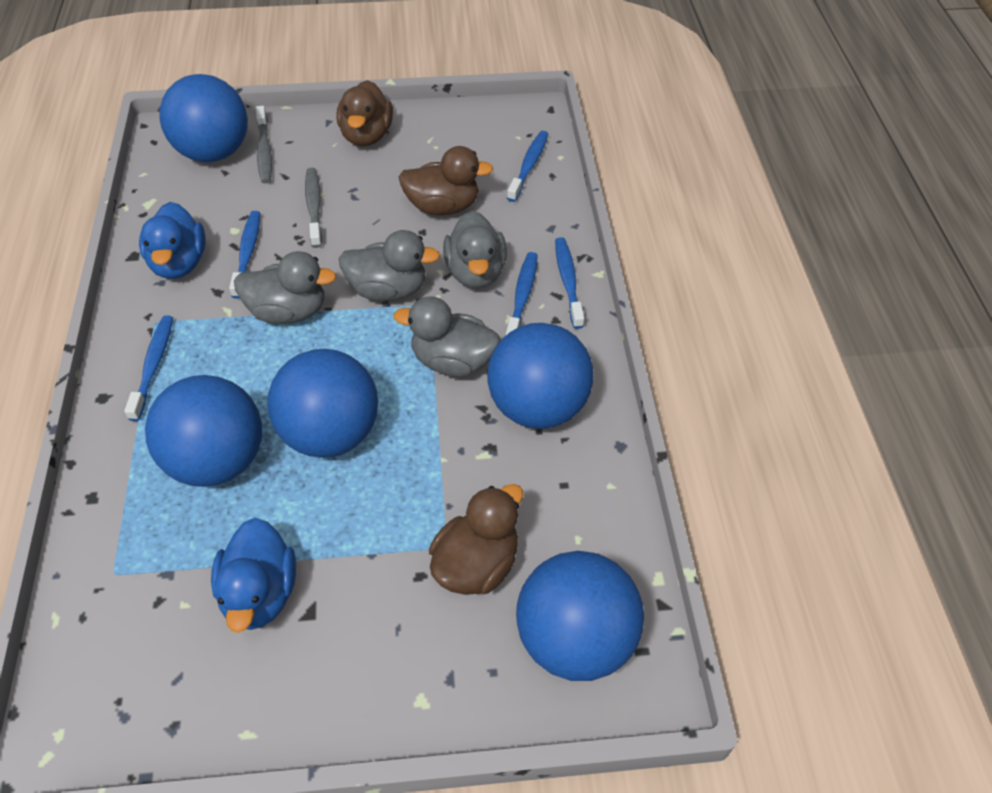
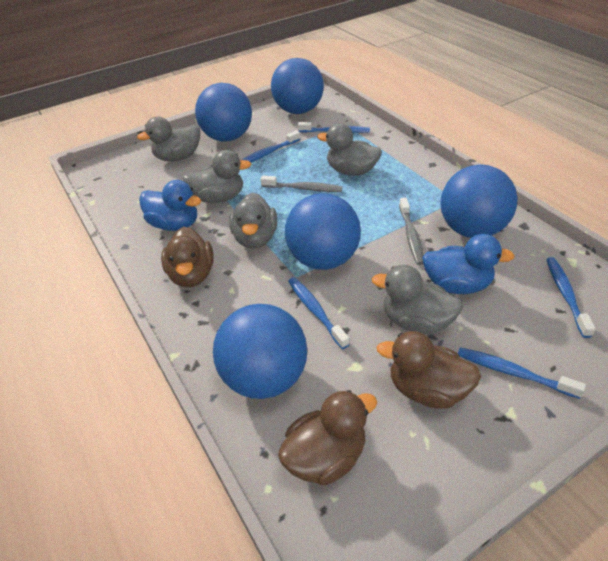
grey duck: [234,251,336,324] [339,230,440,301] [394,296,500,377] [443,211,507,288] = 4 -> [137,117,200,161] [183,150,251,203] [229,192,277,249] [317,123,382,176] [372,265,463,335] = 5

